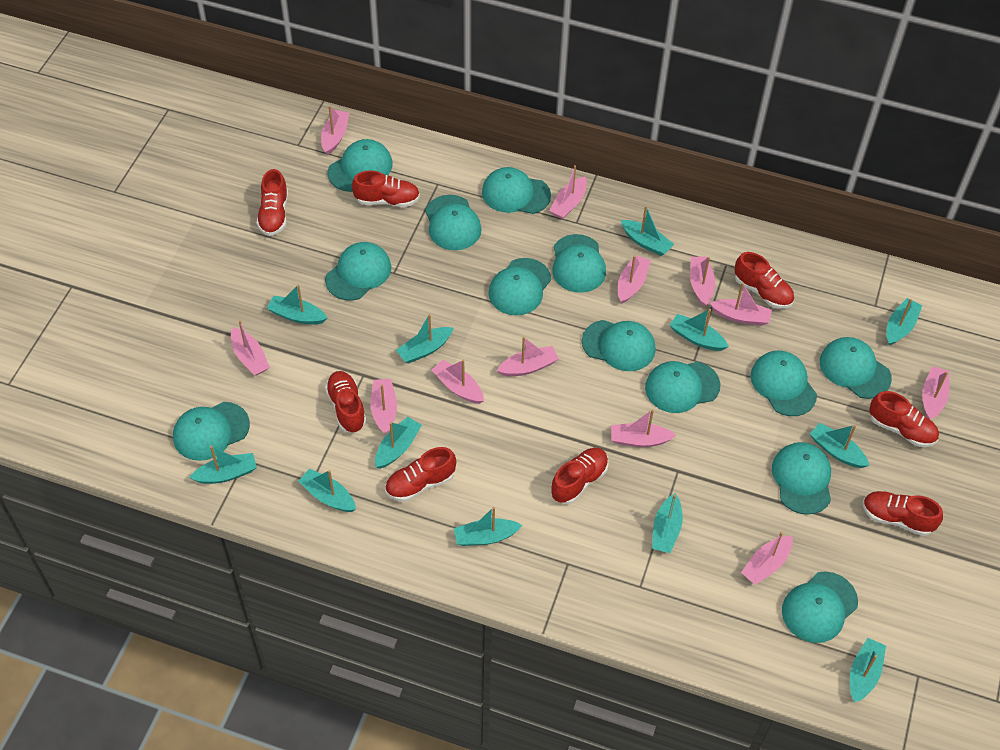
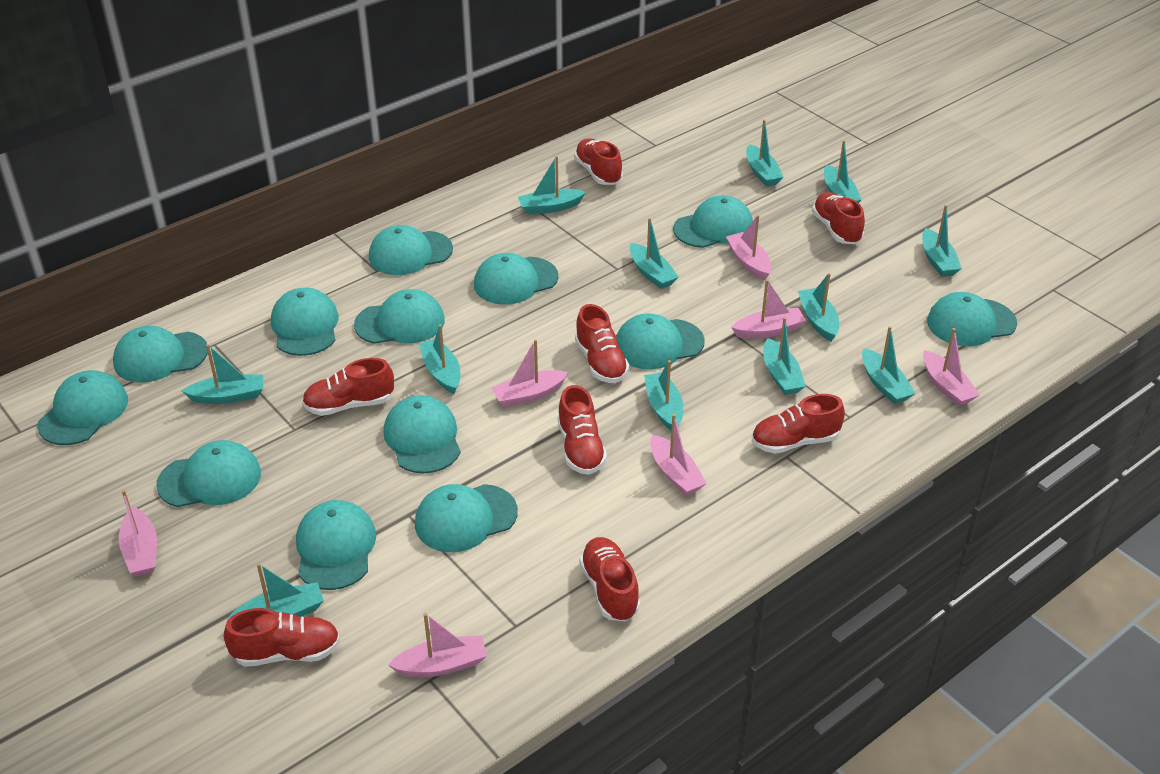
pink boat: [231,320,270,376] [321,106,349,155] [371,379,397,434] [432,359,484,404] [497,337,559,376] [549,165,587,219] [611,409,676,447] [618,255,651,304] [690,256,715,307] [710,283,772,326] [741,532,793,585] [922,366,949,419] = 12 -> [119,490,157,576] [388,613,487,677] [491,339,569,408] [650,414,707,496] [726,215,771,280] [731,279,806,339] [923,328,980,406] = 7

